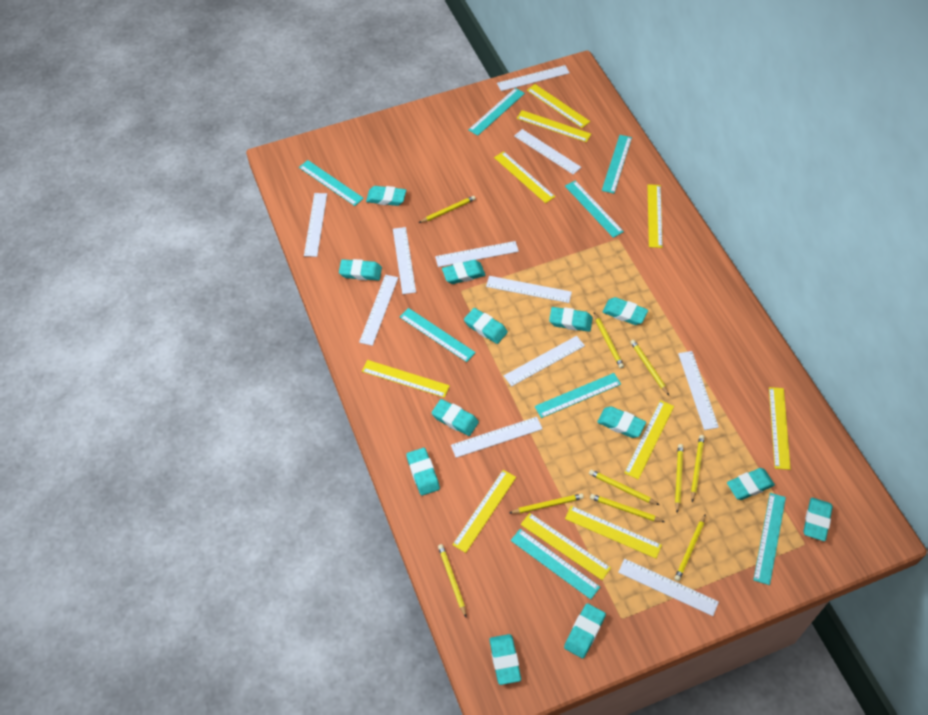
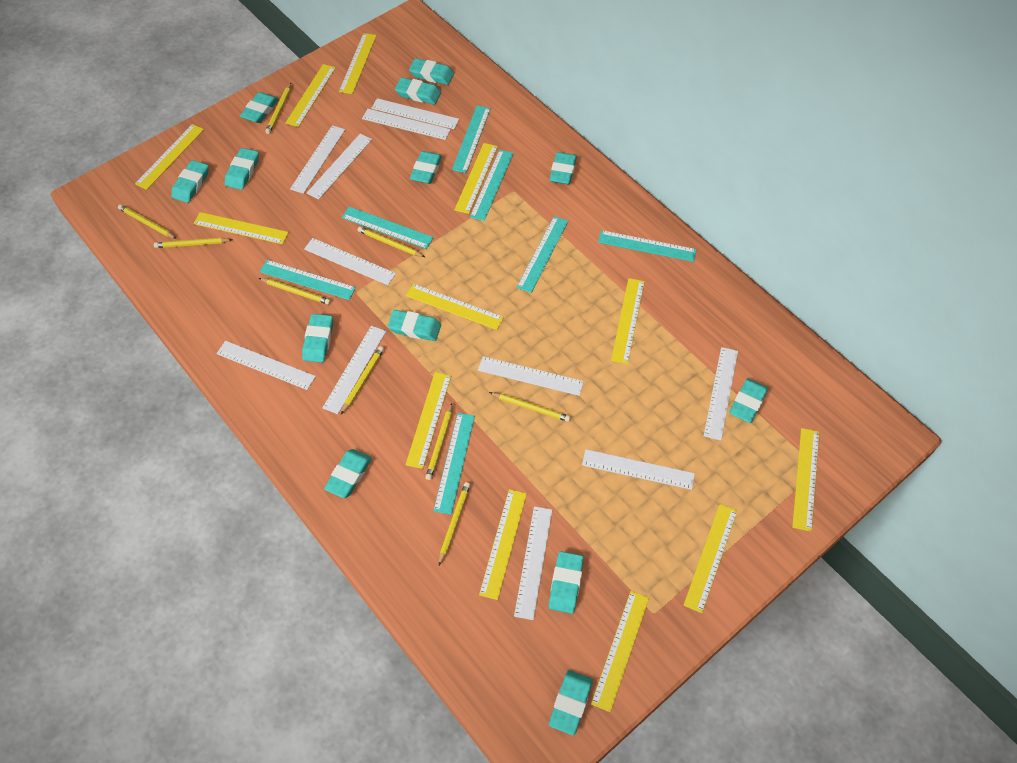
turquoise ruler: [299,160,364,206] [400,308,476,362] [468,88,525,136] [511,529,600,599] [534,373,621,418] [565,180,624,238] [602,135,632,194] [753,493,786,585] = 8 -> [259,260,356,300] [342,207,434,249] [433,413,475,515] [452,106,491,173] [470,150,514,221] [517,216,568,293] [598,230,697,262] = 7
yellow pencil: [419,196,476,223] [438,544,466,617] [510,494,584,514] [589,470,659,505] [590,494,664,522] [594,313,624,368] [630,340,669,395] [674,514,706,581] [675,444,683,513] [691,435,704,502] = 10 -> [118,204,177,239] [154,238,233,248] [259,278,331,305] [265,83,291,134] [341,346,384,414] [357,227,425,257] [425,403,452,480] [439,482,470,565] [489,392,570,422] = 9
yellow ruler: [362,360,450,398] [452,470,516,553] [494,151,555,203] [517,110,591,142] [521,513,611,580] [527,84,590,128] [565,506,662,559] [624,400,674,480] [648,184,663,248] [769,387,791,470] = 10 -> [135,124,204,190] [194,212,289,244] [285,64,336,127] [339,33,377,94] [405,372,451,469] [406,284,504,330] [454,143,498,214] [479,489,527,600] [591,591,649,712] [611,278,645,364] [683,504,737,613] [792,428,819,532] = 12

